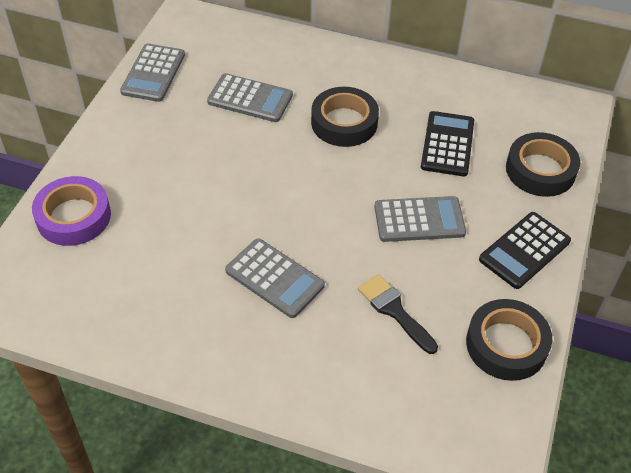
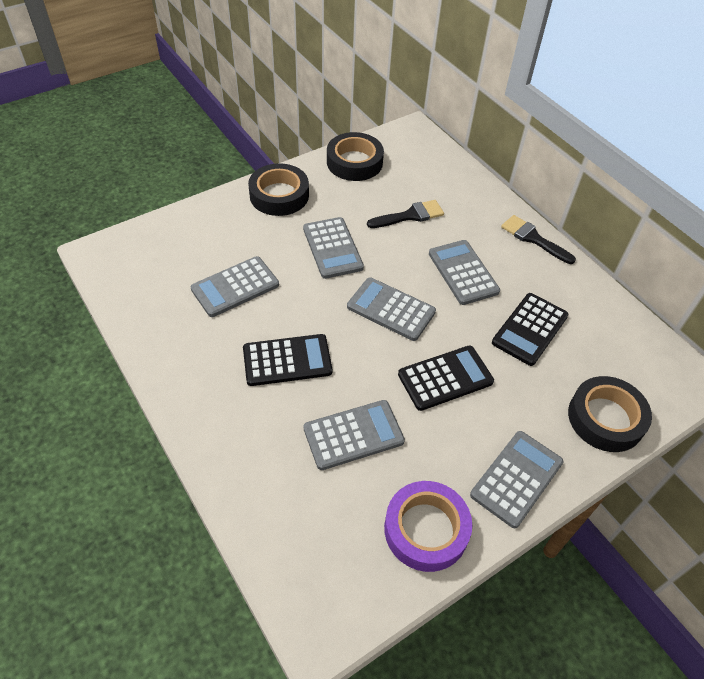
black brush: [358,274,438,354] = 1 -> [367,200,444,228] [501,215,576,264] = 2
black calculator: [421,111,474,176] [479,212,571,289] = 2 -> [243,334,332,386] [398,345,494,411] [492,293,569,366] = 3
grey calculator: [120,43,185,102] [207,73,293,122] [225,238,325,318] [375,196,466,242] = 4 -> [191,256,279,317] [303,217,364,279] [304,400,405,470] [347,277,436,341] [429,240,500,305] [470,431,563,528] = 6

